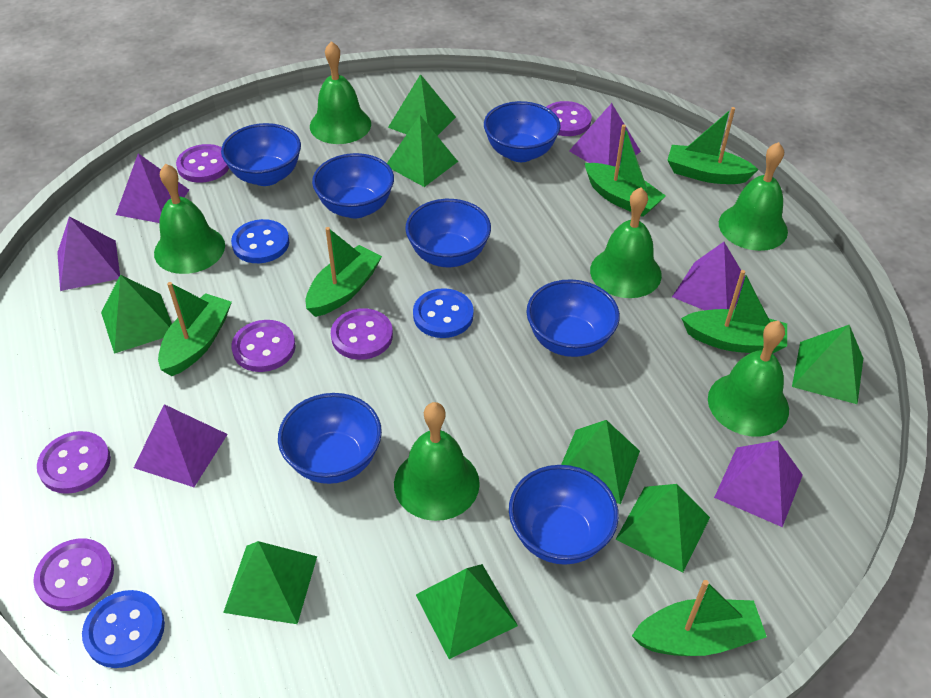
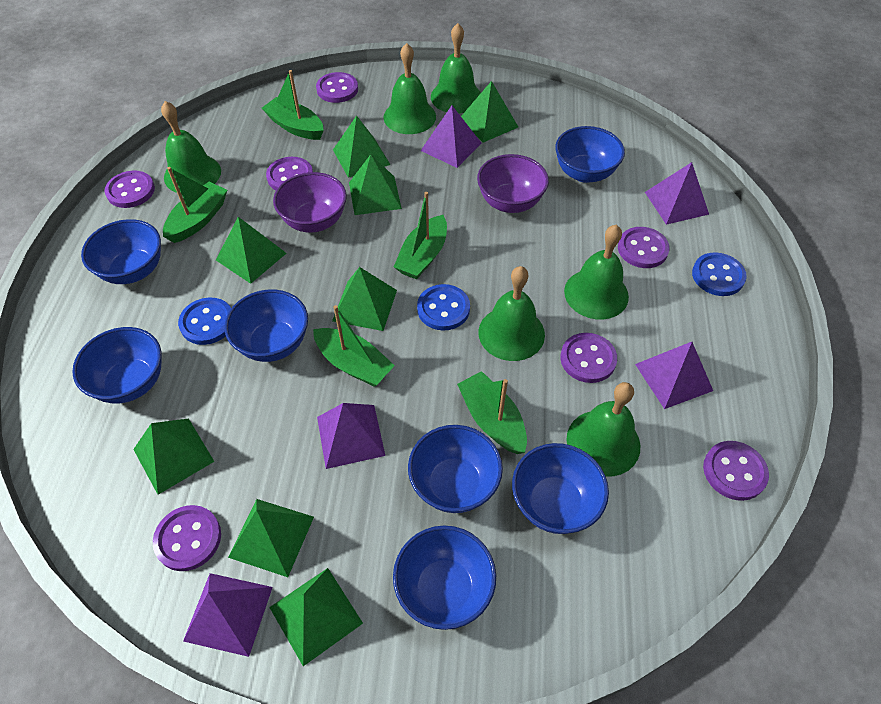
green boat: [158,282,232,376] [306,227,382,317] [585,124,666,217] [632,580,767,656] [667,107,758,184] [681,270,787,354] = 6 -> [163,167,227,243] [262,70,324,140] [313,305,395,387] [394,192,447,280] [457,371,527,454] = 5
purple bowl: none = 0 -> [273,172,347,233] [477,154,549,213] = 2
purple button: [33,538,114,611] [37,431,111,494] [176,144,229,183] [232,320,296,372] [331,308,393,360] [547,101,592,136] = 6 -> [105,171,155,208] [153,505,221,571] [266,157,313,190] [316,72,358,103] [560,333,617,383] [618,227,670,268] [703,441,769,501] = 7
purple pyramid: [57,216,120,291] [116,153,189,223] [134,404,228,487] [569,103,641,167] [672,242,745,310] [714,440,803,527] = 6 -> [183,573,273,657] [317,403,385,469] [421,106,482,168] [635,342,713,409] [645,162,709,225] = 5

